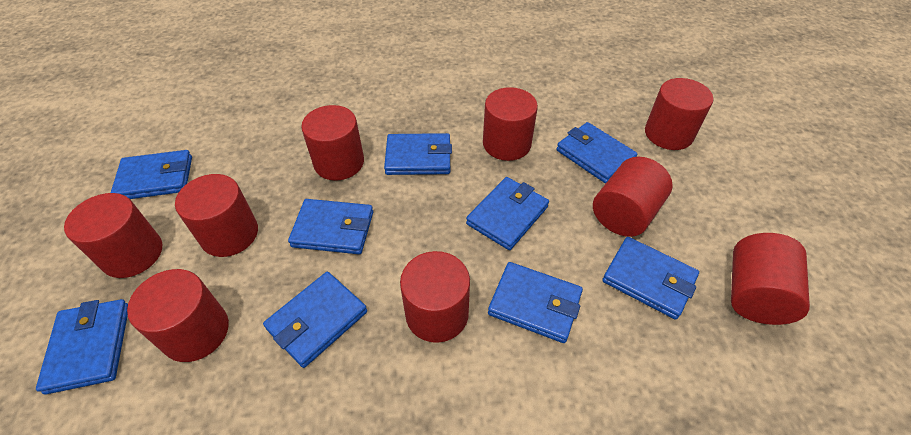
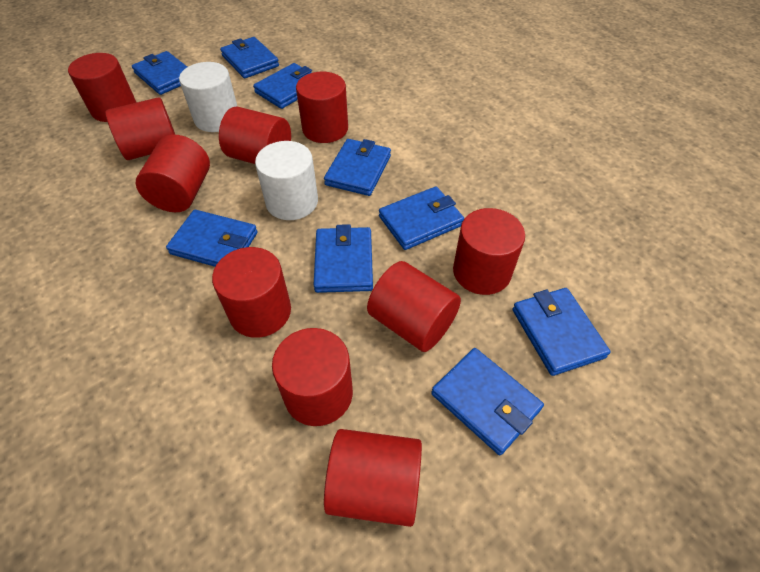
red cylinder: [64,193,162,278] [127,269,229,362] [175,174,258,257] [301,105,364,181] [400,251,470,343] [483,87,538,161] [593,157,673,237] [645,78,713,150] [731,233,810,325] = 9 -> [68,53,137,122] [106,97,175,160] [136,134,210,212] [212,247,291,338] [219,106,291,164] [272,328,353,426] [296,72,348,143] [324,429,422,527] [367,261,461,352] [453,208,525,295] = 10
white cylinder: none = 0 -> [179,62,238,132] [255,141,318,220] = 2

